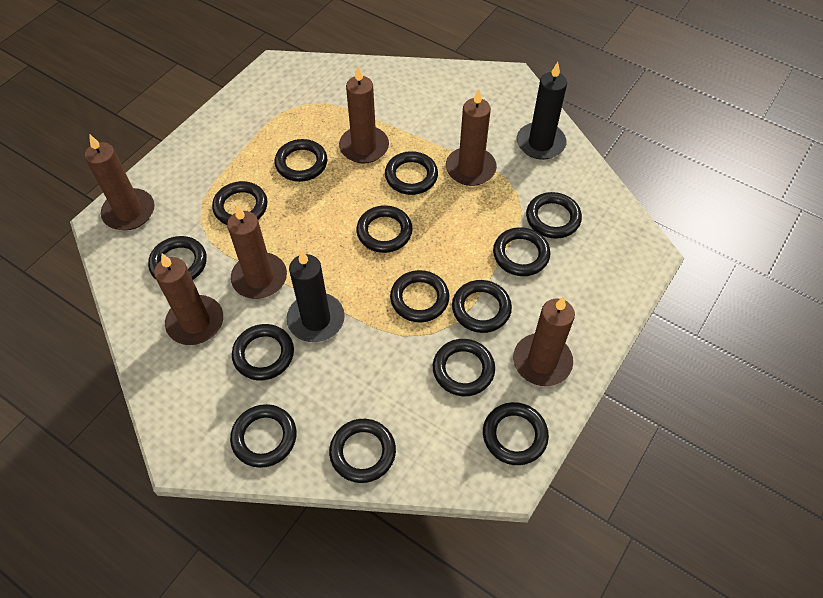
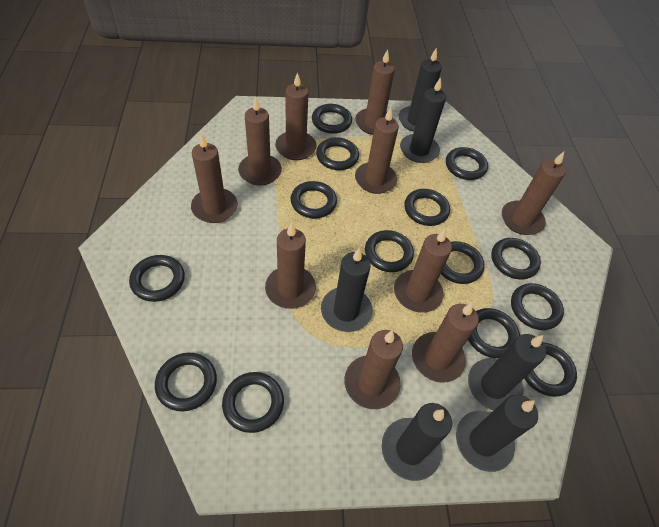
black candle: [287,250,345,342] [517,62,567,160] = 2 -> [321,248,372,332] [382,403,452,481] [398,47,442,132] [400,77,446,163] [456,395,538,472] [468,334,546,411] = 6
brown candle: [85,134,154,230] [154,253,223,345] [227,205,287,299] [339,66,389,164] [446,89,497,186] [513,296,575,386] = 6 -> [191,133,238,223] [238,96,282,186] [265,222,316,309] [275,72,317,160] [344,330,403,409] [355,49,395,135] [355,107,399,194] [394,229,452,313] [412,303,479,383] [502,152,566,235] = 10

